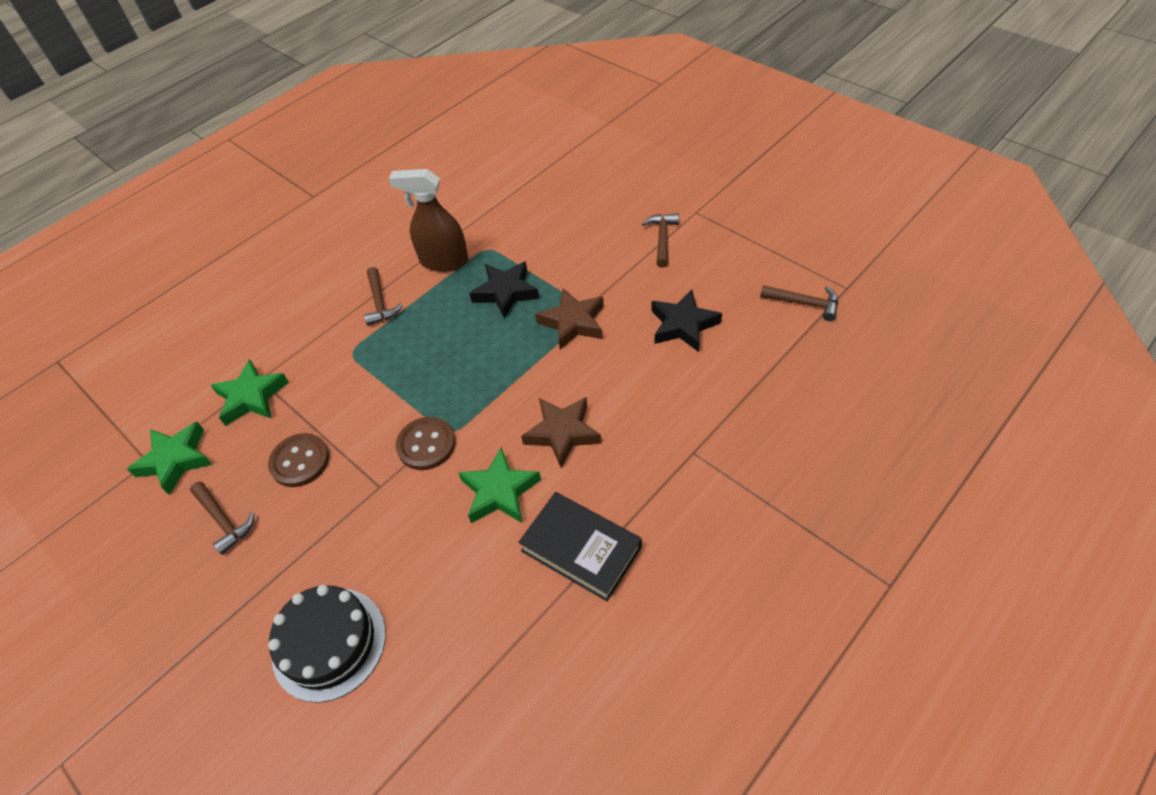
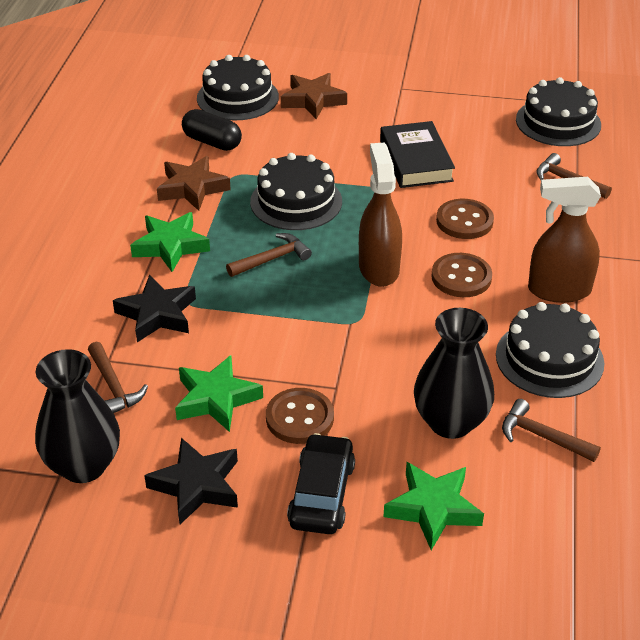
black cake: [268,585,386,703] = 1 -> [197,55,279,120] [250,153,342,230] [496,302,604,398] [516,77,601,146] = 4
black capsule: none = 0 -> [182,109,242,151] = 1
black car: none = 0 -> [287,433,355,534] = 1
black vase: none = 0 -> [35,349,120,483] [414,308,494,439] = 2
brown button: [268,433,329,487] [396,417,456,470] = 2 -> [266,388,334,444] [431,253,492,297] [436,199,494,239] = 3
brown spray bottle: [389,169,468,272] = 1 -> [359,143,402,287] [528,177,601,303] = 2

